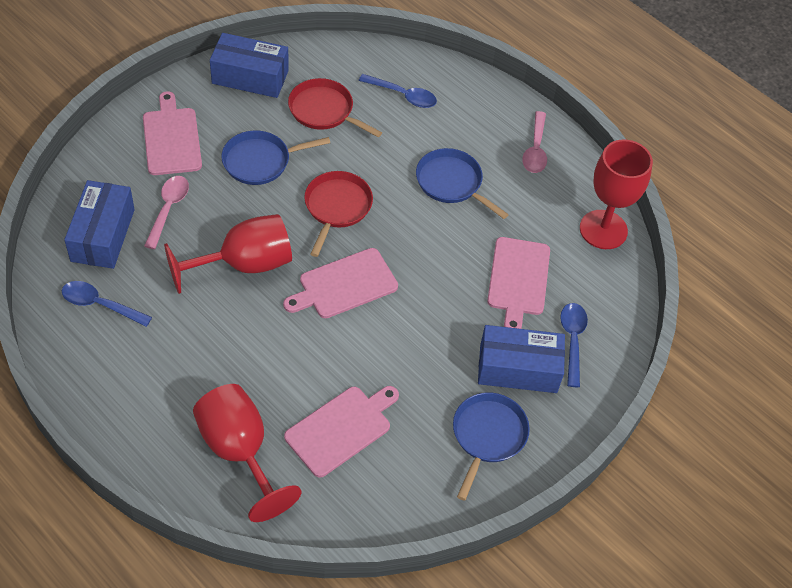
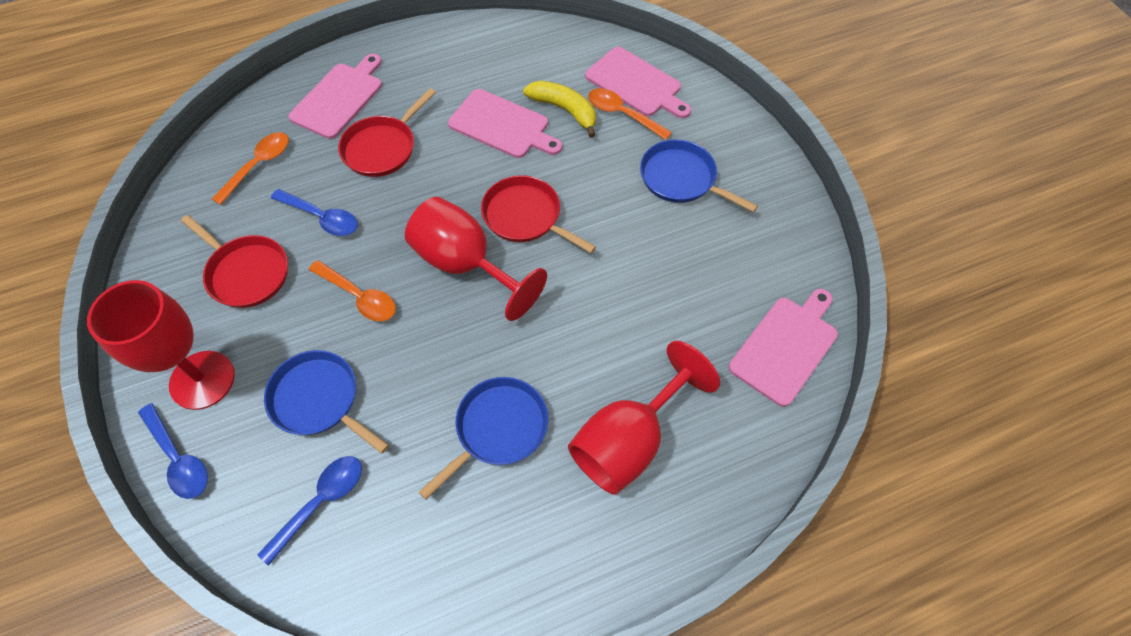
blue box: [64,180,135,269] [210,33,289,98] [478,325,565,393] = 3 -> none = 0
orange spoon: none = 0 -> [212,132,289,205] [309,260,396,321] [588,88,672,140] = 3
pink spoon: [144,176,189,249] [522,111,547,173] = 2 -> none = 0
red pan: [288,78,382,137] [304,171,373,257] = 2 -> [181,215,288,308] [338,88,436,177] [481,175,596,253] = 3
yellow banana: none = 0 -> [523,81,596,138] = 1

